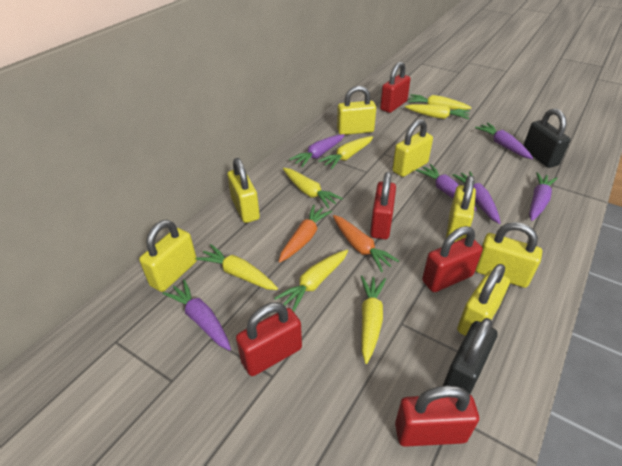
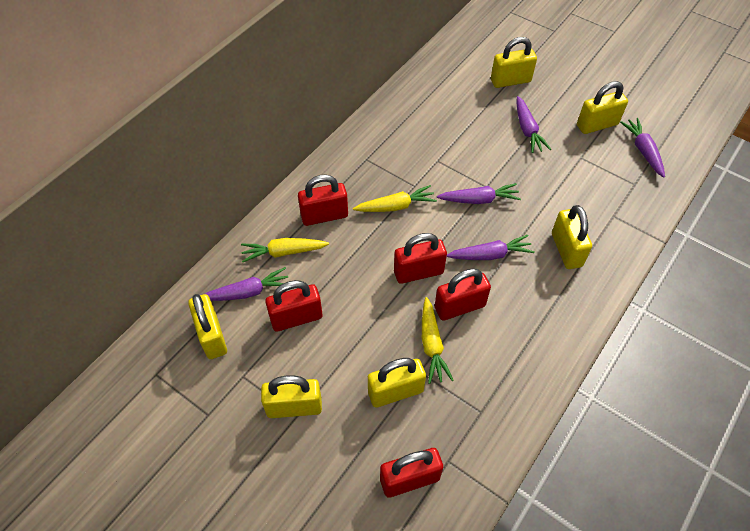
black padlock: [443,318,498,394] [523,108,571,168] = 2 -> none = 0
orange carrot: [279,205,332,262] [333,215,399,272] = 2 -> none = 0
purple carrot: [163,280,231,351] [289,134,345,167] [416,164,477,211] [453,171,501,224] [475,123,533,159] [529,172,558,221] = 6 -> [205,267,288,301] [437,183,521,204] [447,235,535,260] [516,96,551,153] [620,118,665,178] = 5
yellow carrot: [196,244,278,290] [274,250,348,312] [283,168,343,209] [318,136,373,169] [361,276,386,364] [405,104,470,119] [408,94,472,110] = 7 -> [241,238,329,262] [353,185,437,212] [422,297,454,384] = 3
yellow padlock: [139,220,197,292] [227,158,260,223] [337,86,376,135] [392,119,433,177] [446,176,476,242] [457,264,510,336] [475,222,542,288] = 7 -> [188,294,227,359] [261,375,322,418] [368,358,426,408] [491,37,537,88] [552,205,592,269] [577,81,628,134] = 6

